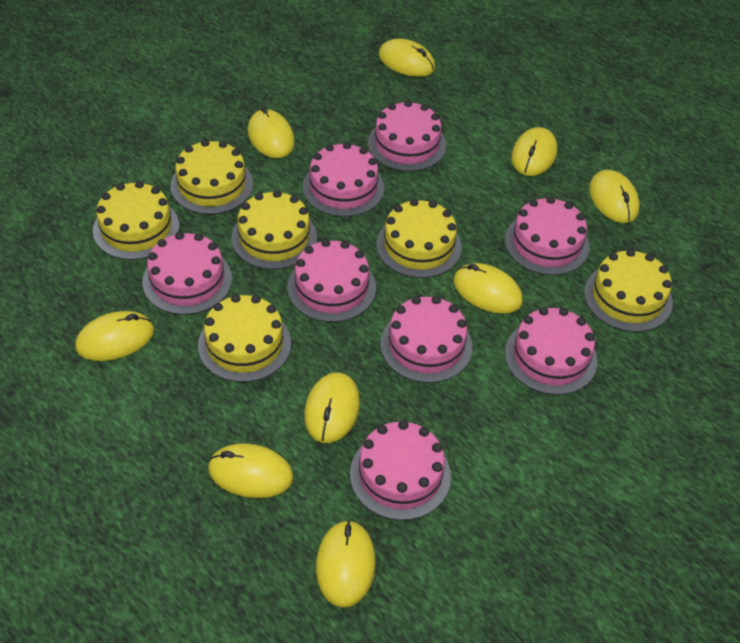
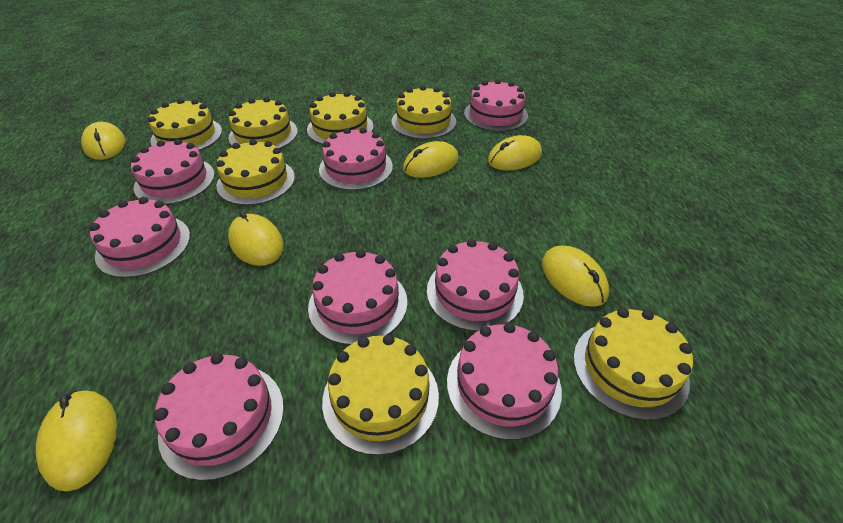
yellow cake: [93,181,179,260] [171,139,253,214] [198,294,291,382] [231,190,317,270] [377,199,462,278] [584,249,673,332] = 6 -> [148,99,222,151] [216,139,295,205] [228,97,298,149] [307,92,373,145] [322,334,439,455] [391,85,456,139] [574,308,693,420] = 7
yellow mouse: [75,311,154,361] [208,444,293,498] [248,107,295,158] [304,372,360,443] [316,520,376,608] [379,38,435,77] [453,263,523,314] [511,127,557,176] [589,170,640,223] = 9 -> [36,391,117,492] [81,122,125,160] [228,211,284,266] [403,141,459,178] [488,135,542,170] [542,245,609,307] = 6

